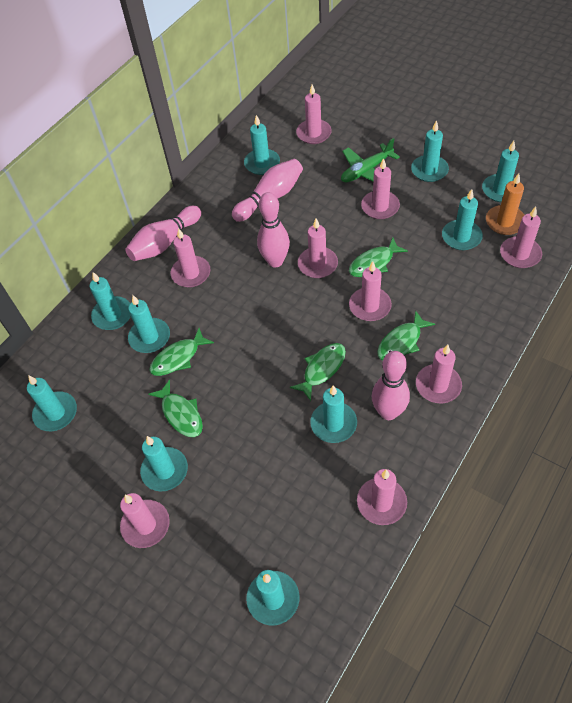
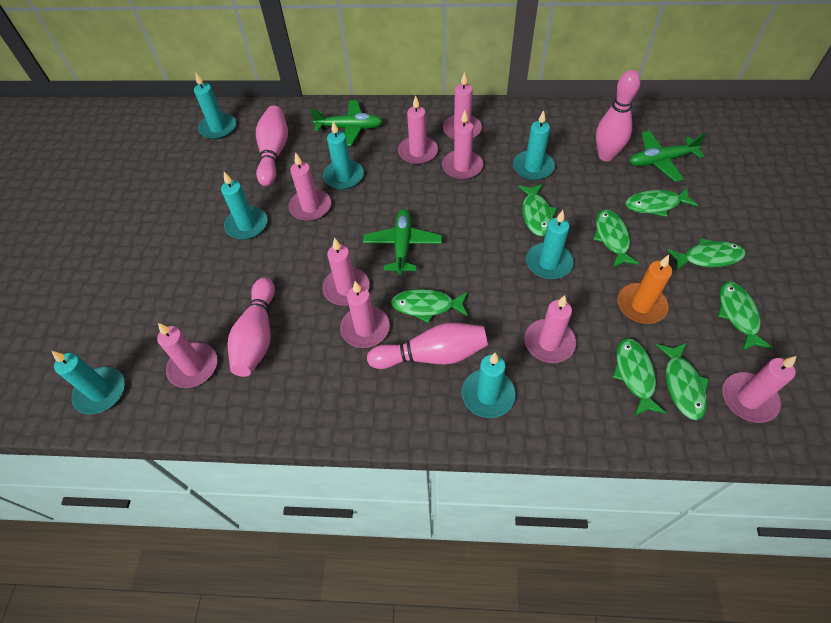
green fish: [148,380,203,437] [149,328,214,376] [290,343,346,401] [349,237,408,277] [377,310,435,360] = 5 -> [391,289,468,323] [518,184,557,236] [593,209,640,268] [613,338,666,416] [625,187,698,217] [656,343,709,420] [667,238,746,271] [718,281,773,351] = 8
green plane: [341,138,400,182] = 1 -> [310,100,383,146] [363,209,442,275] [629,131,706,182] = 3
turquoise candle: [27,375,77,431] [90,272,131,330] [128,295,170,353] [140,436,188,492] [244,115,280,175] [246,570,300,626] [310,386,357,443] [411,120,449,182] [442,189,483,250] [482,141,519,202] = 10 -> [52,351,125,415] [194,73,236,140] [221,172,268,240] [323,121,364,190] [462,353,515,418] [513,110,555,180] [526,210,574,279] = 7

